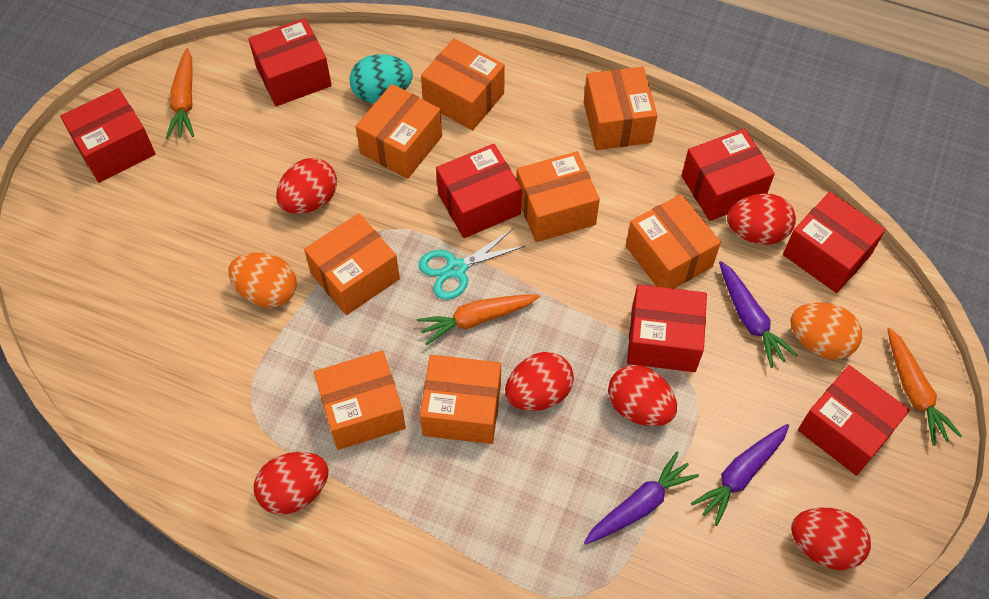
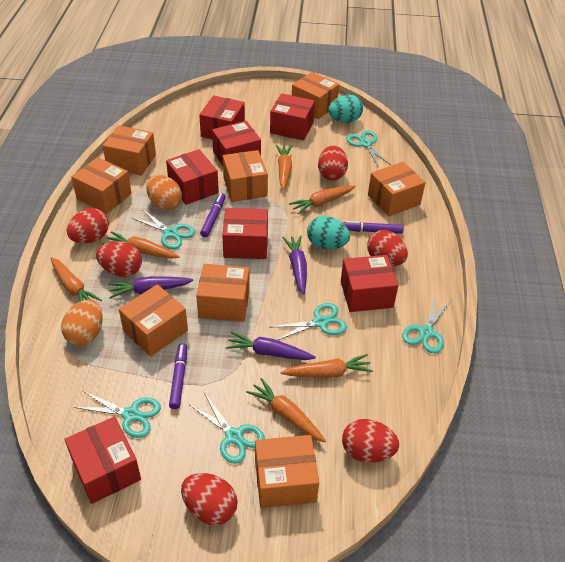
orange carrot: [166,48,194,139] [417,294,540,345] [888,328,962,446] = 3 -> [50,257,102,301] [103,231,180,259] [246,378,326,442] [276,145,292,190] [281,354,373,378] [289,185,356,214] = 6
purple marker: none = 0 -> [169,343,187,409] [200,193,226,237] [342,221,404,234] = 3
turquoise egg: [349,54,413,103] = 1 -> [307,216,350,250] [328,94,363,123] = 2
turquoise scissors: [419,229,525,300] = 1 -> [74,391,161,438] [132,209,195,249] [190,393,265,464] [271,303,347,340] [346,131,391,168] [402,296,451,353] = 6

